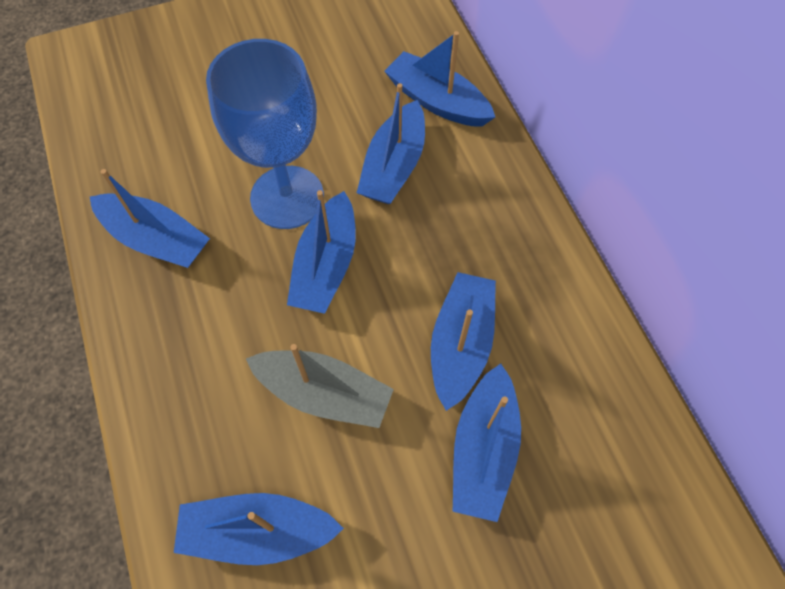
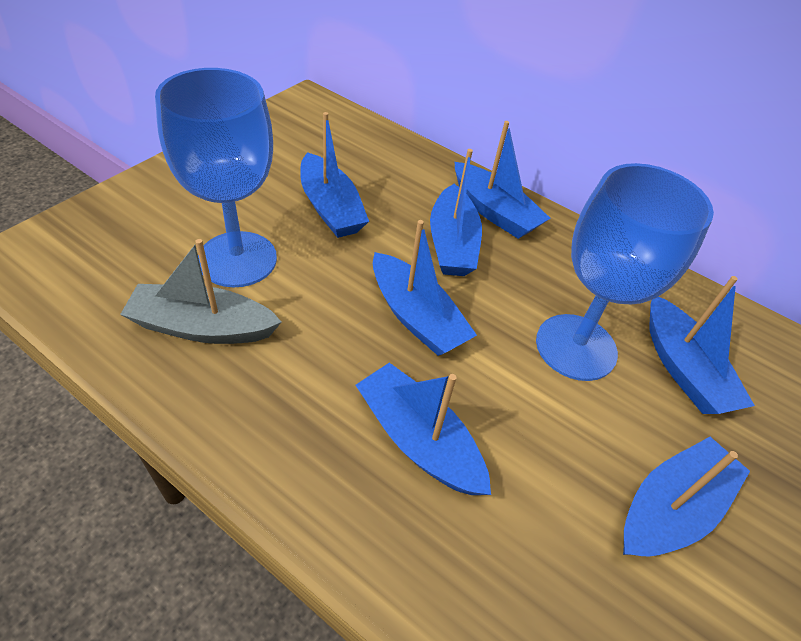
blue goblet: [206,39,324,229] = 1 -> [155,68,277,287] [536,163,714,381] = 2

